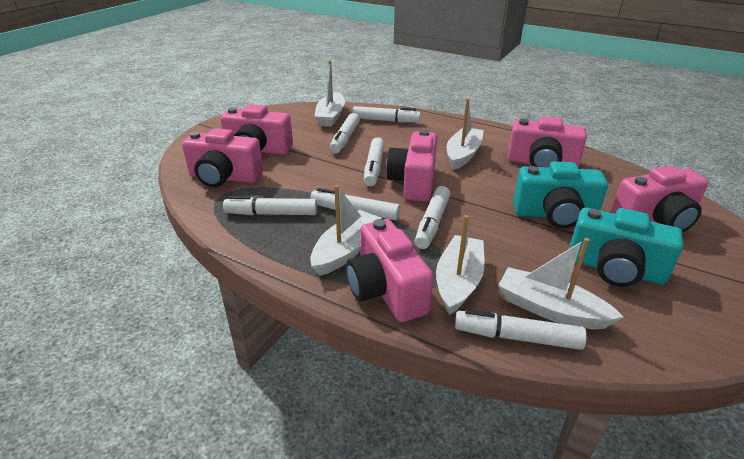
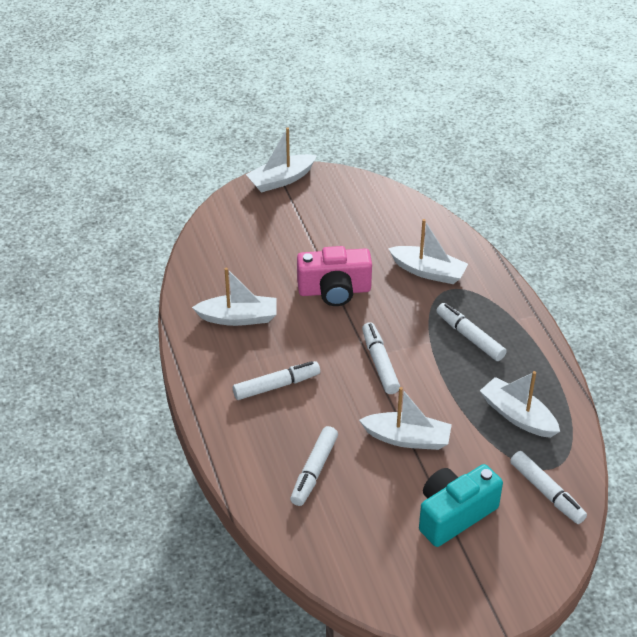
pink camera: [182,128,263,187] [221,104,293,155] [346,219,433,322] [386,130,437,202] [508,116,587,168] [611,166,708,232] = 6 -> [297,246,372,306] = 1
turquoise camera: [513,161,608,228] [569,208,683,287] = 2 -> [419,464,503,547] = 1
white marker: [223,196,317,215] [310,188,400,220] [329,113,360,154] [352,106,421,123] [364,137,384,186] [415,186,450,249] [455,309,587,350] = 7 -> [233,361,320,400] [290,426,338,506] [362,322,400,394] [436,303,507,361] [510,451,587,524] = 5

